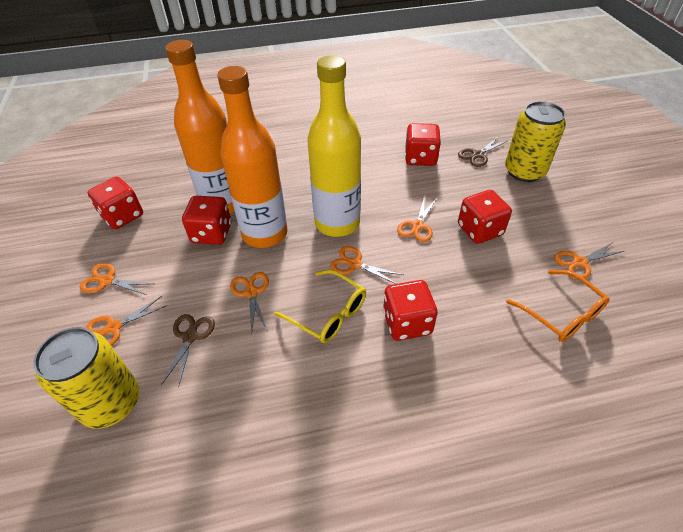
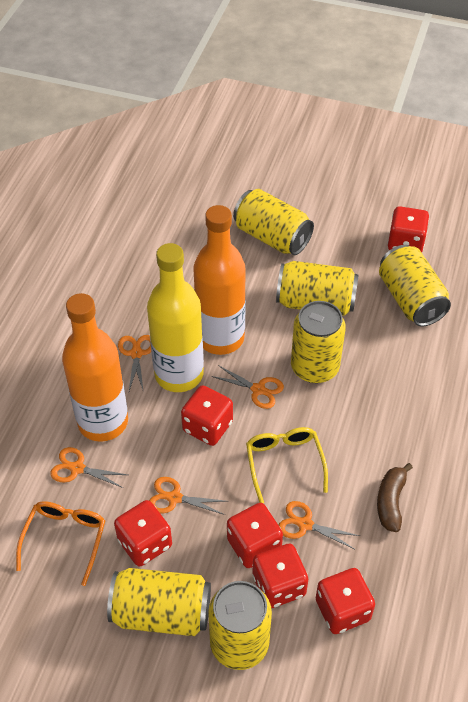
brown banana: none = 0 -> [377,463,413,532] = 1
brown scissors: [161,314,215,388] [458,137,507,167] = 2 -> none = 0
orange scissors: [80,263,153,295] [86,296,168,346] [230,272,269,335] [330,246,403,284] [397,196,437,242] [554,242,624,280] = 6 -> [50,447,127,488] [118,335,151,392] [149,477,227,515] [211,365,284,409] [279,501,360,549] = 5
red dice: [88,177,143,229] [182,196,231,245] [383,280,438,341] [405,123,441,166] [458,190,512,244] = 5 -> [114,500,172,567] [181,385,233,446] [227,503,283,568] [252,544,308,608] [316,568,375,634] [387,206,429,252] = 6
yellow can: [33,327,139,429] [505,101,566,182] = 2 -> [107,568,211,636] [208,581,272,670] [233,189,314,255] [276,261,359,316] [291,301,346,383] [379,245,451,326] = 6

